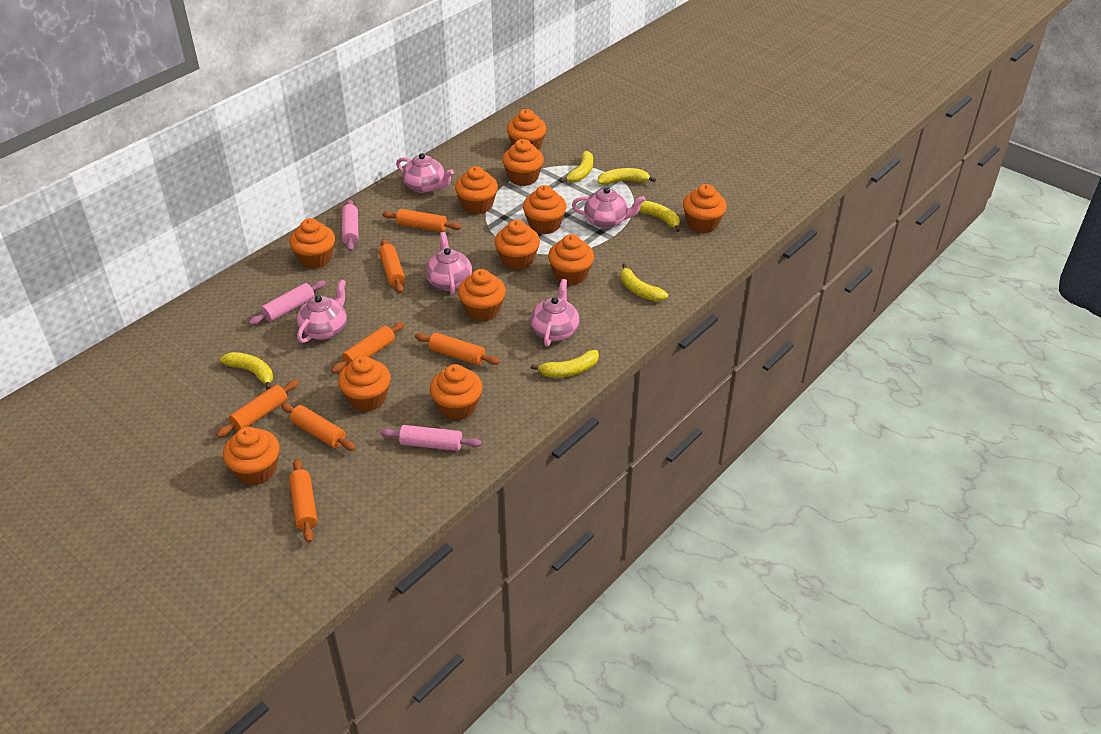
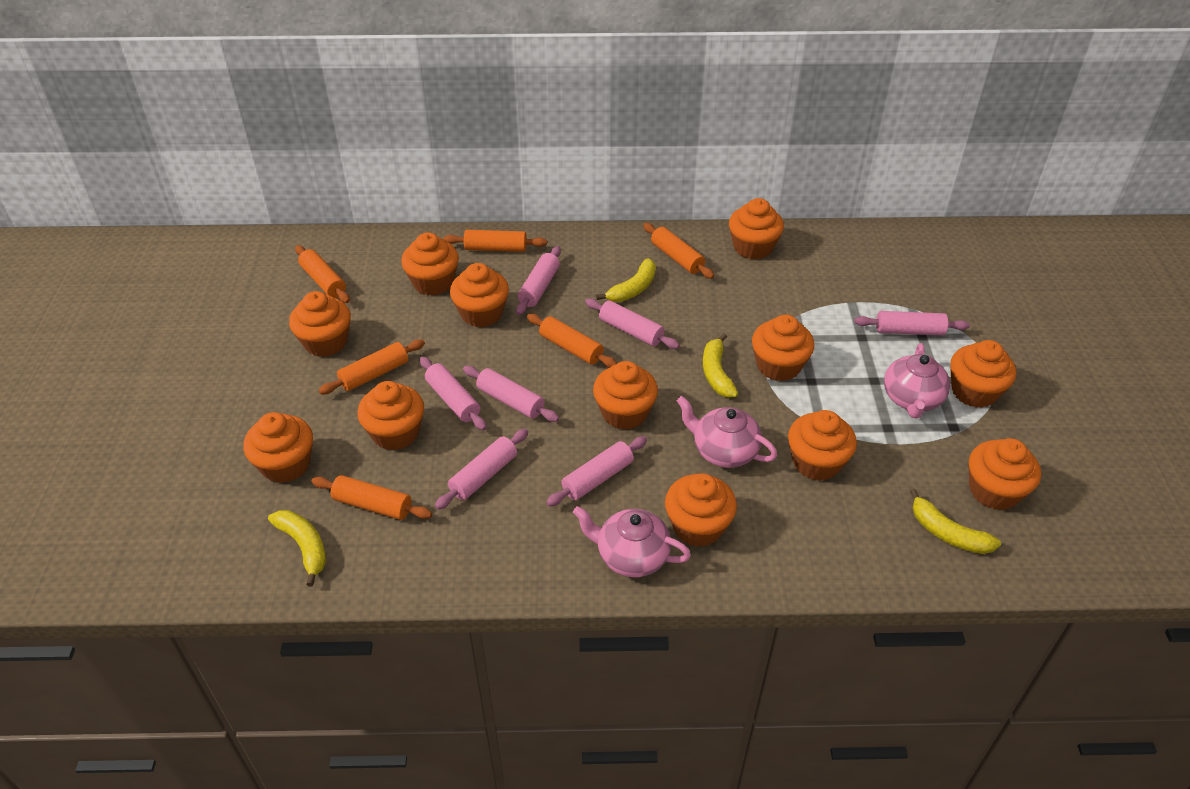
orange rolling pin: [216,380,299,437] [281,403,356,451] [289,459,317,543] [331,322,405,373] [379,239,405,293] [382,209,462,232] [415,332,500,365] = 7 -> [295,245,350,303] [311,475,432,520] [319,339,425,394] [444,230,547,252] [527,314,617,368] [643,223,714,279] = 6
pink rolling pin: [249,280,326,325] [342,199,359,251] [380,425,482,451] = 3 -> [420,357,487,430] [435,429,528,510] [463,366,559,422] [516,246,561,315] [546,436,647,507] [585,299,680,349] [854,311,970,336] = 7
pink teapot: [297,279,347,343] [396,153,454,193] [425,232,472,295] [530,279,579,346] [572,187,645,228] = 5 -> [573,506,691,577] [676,396,777,468] [884,343,950,419] = 3
yellow banana: [220,352,273,390] [531,350,599,378] [560,151,593,183] [597,168,656,185] [620,263,668,301] [632,201,680,232] = 6 -> [268,510,326,587] [596,259,656,302] [703,333,738,397] [910,489,1001,554] = 4

